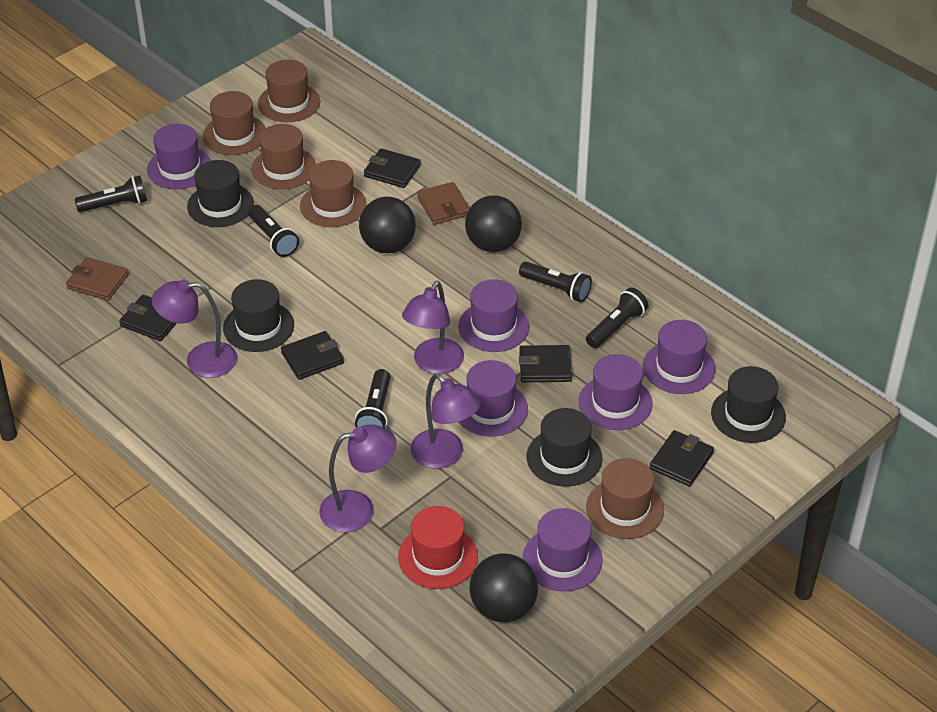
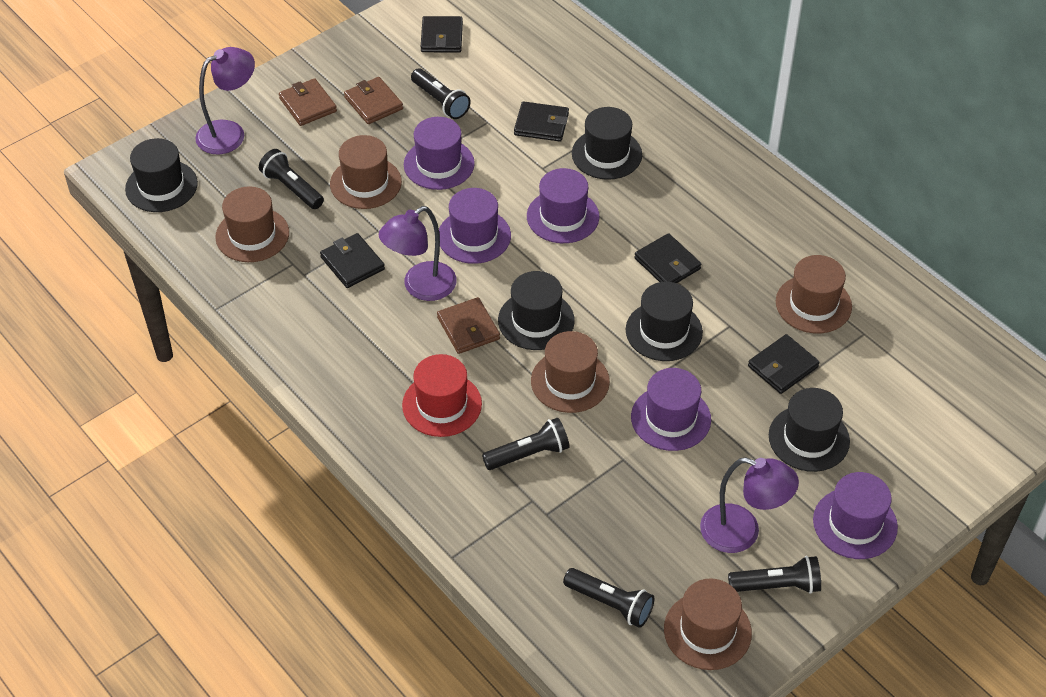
black ball: [359,197,416,253] [465,195,522,252] [469,553,538,622] = 3 -> none = 0
black hat: [187,160,254,227] [223,279,294,352] [527,408,603,487] [711,366,786,443] = 4 -> [125,138,198,212] [498,271,575,350] [572,107,642,180] [626,282,703,361] [769,388,850,472] = 5
brown wallet: [66,257,129,301] [417,182,470,225] = 2 -> [279,78,337,126] [344,77,403,124] [437,297,500,354] = 3
purple hat: [147,124,211,189] [458,279,529,352] [459,360,528,437] [523,508,602,591] [578,354,653,430] [643,320,716,394] = 6 -> [404,117,475,190] [439,188,511,264] [527,168,599,243] [631,368,711,451] [813,472,898,559] = 5
purple lamp: [152,280,237,378] [319,424,396,532] [402,281,464,374] [411,374,481,469] = 4 -> [195,47,255,154] [379,206,457,301] [700,458,799,553] = 3

